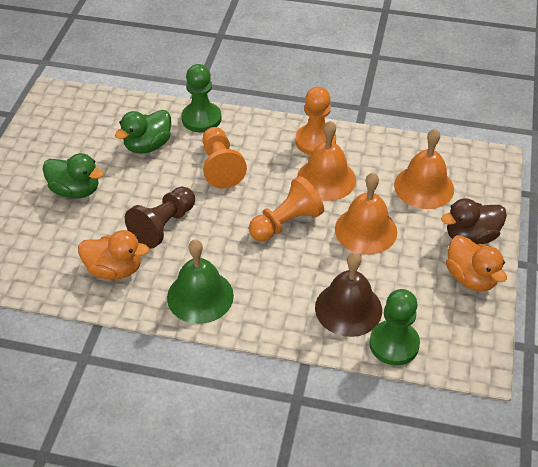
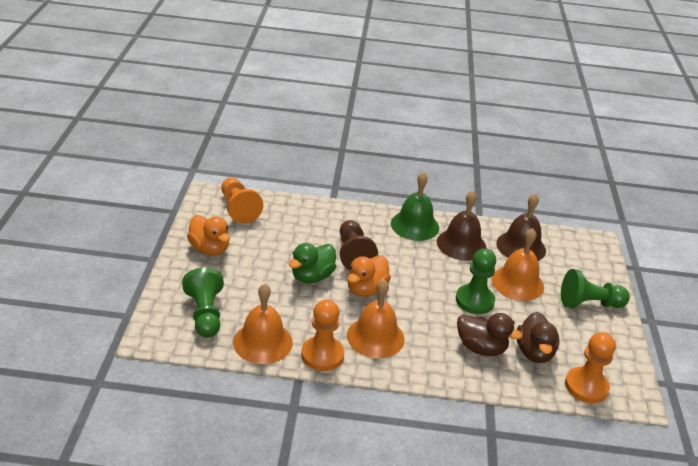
brown bell: [315,252,382,337] = 1 -> [437,191,487,261] [496,193,546,261] = 2
brown duck: [441,198,507,245] = 1 -> [457,313,522,356] [517,312,560,363] = 2
green duck: [42,153,104,199] [115,110,171,154] = 2 -> [289,243,336,283] = 1
green pawn: [181,64,221,132] [369,289,420,365] = 2 -> [182,267,224,338] [456,248,496,314] [561,269,630,308] = 3

